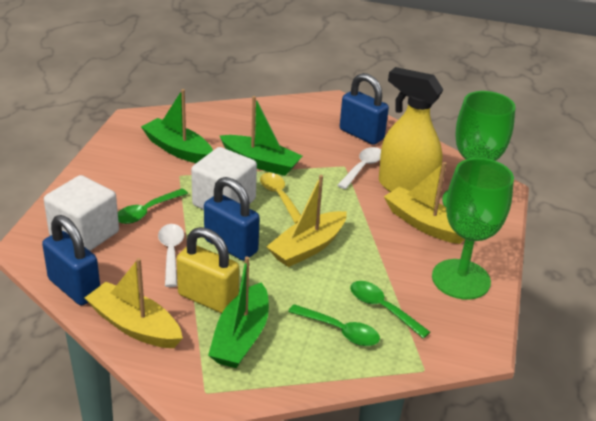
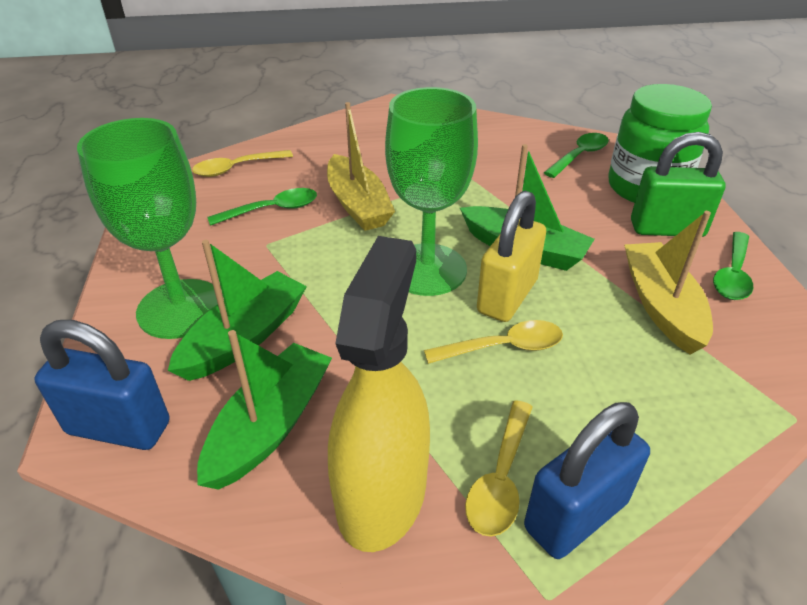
blue padlock: [42,215,100,305] [204,177,260,261] [340,73,389,145] = 3 -> [35,320,169,450] [524,402,650,559] = 2
green jar: none = 0 -> [608,84,712,203] = 1
green padlock: none = 0 -> [631,132,726,237] = 1
white cube: [44,175,119,251] [191,147,257,210] = 2 -> none = 0
white spoon: [158,224,184,287] [337,147,381,189] = 2 -> none = 0
yellow boat: [85,258,183,348] [266,175,347,267] [384,162,465,244] = 3 -> [327,102,395,231] [624,211,713,355] = 2
yellow spoon: [260,173,301,224] = 1 -> [192,150,293,177] [424,320,563,364] [465,400,533,537] = 3

